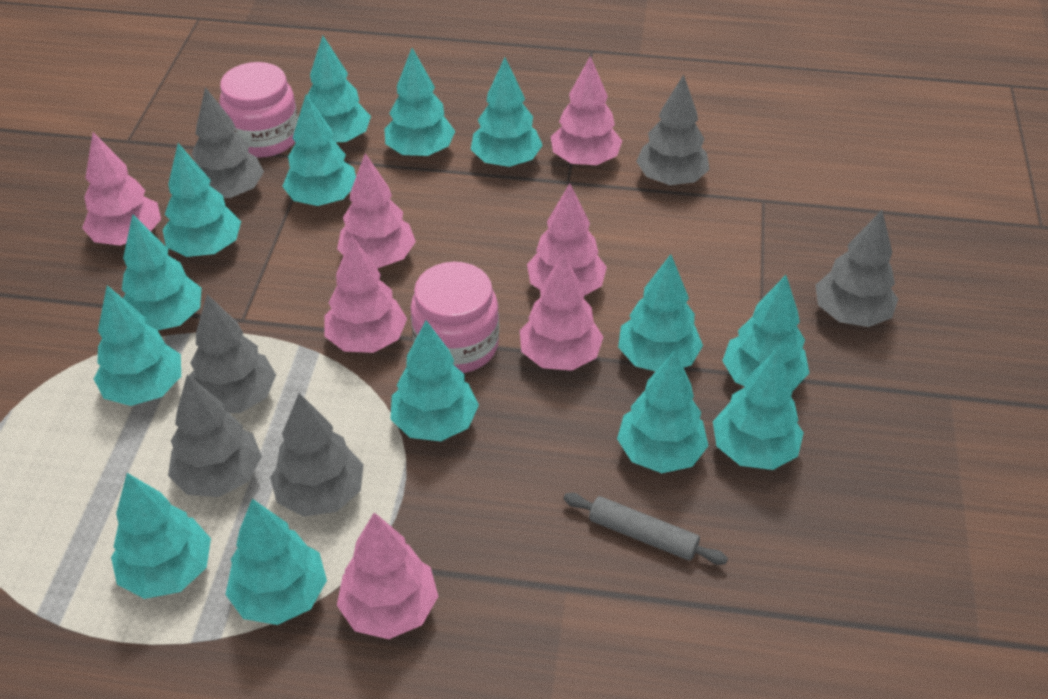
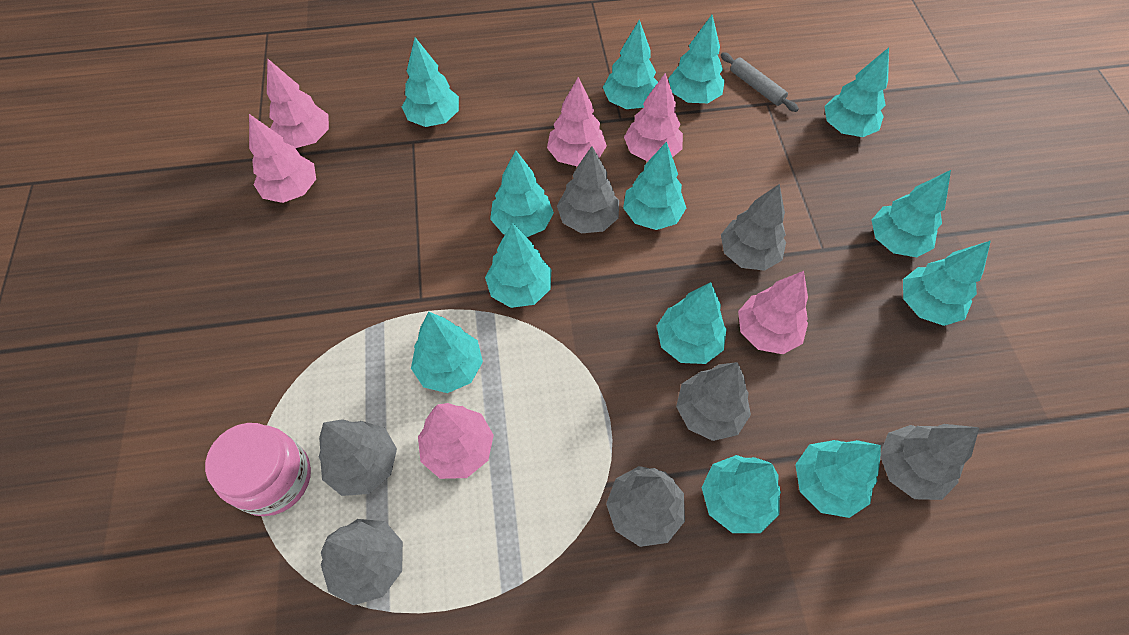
grey tree: [168,375,262,497] [189,294,276,413] [191,87,264,198] [270,393,364,517] [636,74,710,185] [815,210,898,327] = 6 -> [319,419,397,496] [321,519,403,605] [557,146,619,233] [606,466,685,547] [676,362,751,441] [721,184,786,271] [880,424,979,500] = 7
pink jar: [219,62,298,158] [411,262,499,373] = 2 -> [205,423,311,516] = 1
pink tree: [82,132,161,246] [324,236,407,353] [337,153,416,268] [337,512,438,639] [520,252,603,371] [527,183,607,295] [551,56,622,166] = 7 -> [249,114,316,203] [267,58,329,148] [418,403,494,479] [547,77,607,166] [624,73,683,162] [738,271,808,354] = 6
turquoise tree: [94,285,181,406] [111,473,211,599] [122,214,201,330] [162,143,241,257] [225,499,327,625] [282,94,356,206] [307,36,371,144] [384,48,455,157] [391,320,479,441] [471,58,543,167] [617,351,708,473] [618,254,703,371] [713,348,804,470] [722,275,809,390] = 14 -> [402,37,459,127] [411,312,483,393] [485,222,551,308] [490,150,554,237] [603,19,658,109] [623,141,686,230] [657,282,727,364] [668,15,725,103] [701,455,781,533] [795,440,881,518] [824,48,889,137] [872,170,951,257] [903,241,991,326] = 13

